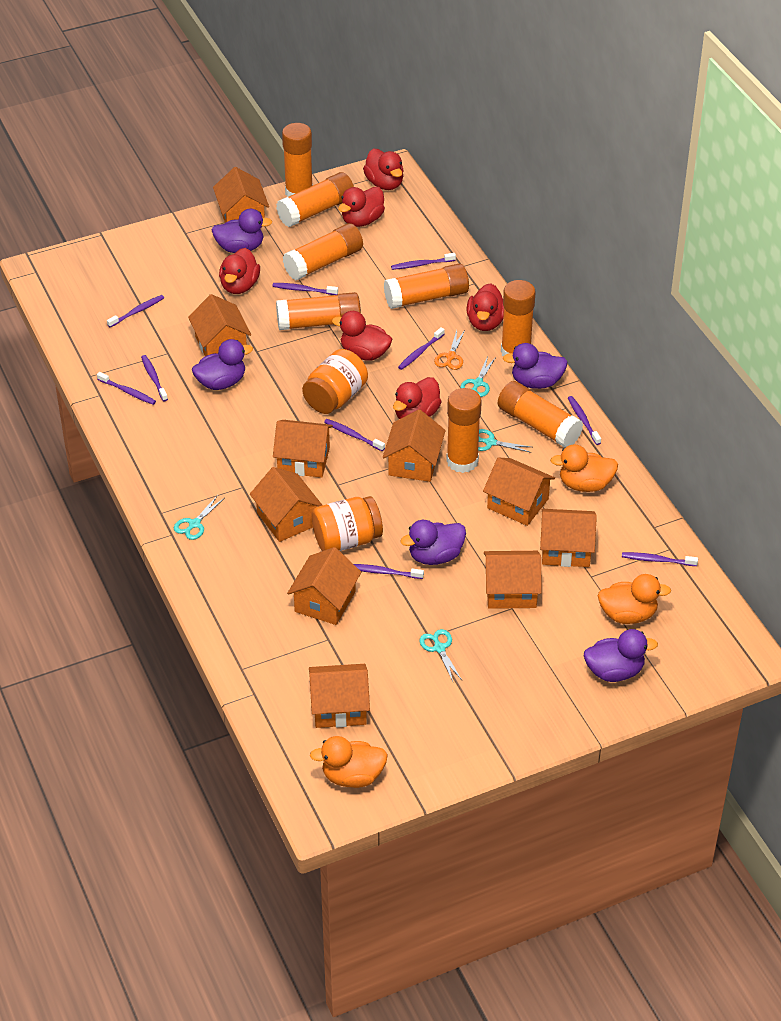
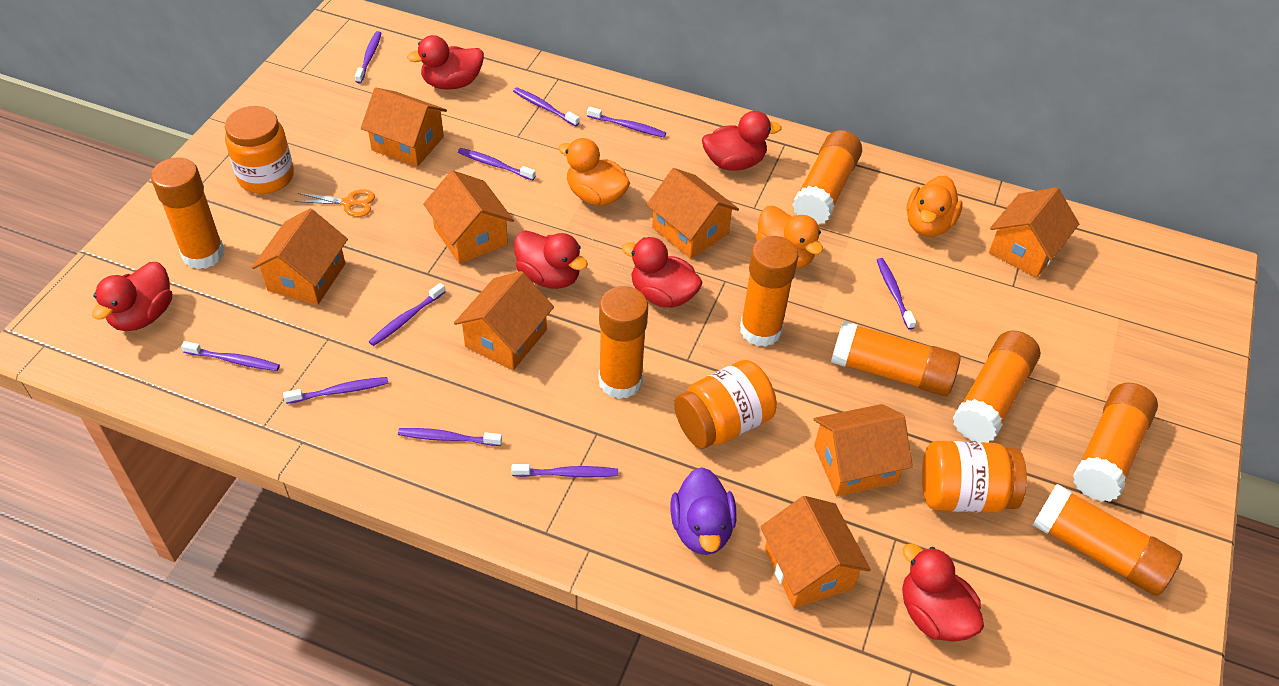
orange house: [188,294,251,356] [213,167,269,223] [250,467,322,542] [273,420,333,478] [287,547,361,625] [309,664,370,728] [383,410,446,482] [483,458,555,526] [484,551,542,609] [540,509,597,567] = 10 -> [251,209,348,305] [361,87,447,167] [423,170,514,264] [454,271,554,370] [646,168,739,259] [761,496,871,608] [813,404,913,496] [989,187,1079,278] = 8
orange jar: [302,349,368,414] [312,496,383,551] = 2 -> [225,106,294,194] [674,360,777,449] [922,441,1027,513] = 3
purple duck: [192,339,253,390] [212,209,272,253] [400,520,466,565] [503,343,568,389] [584,629,658,682] = 5 -> [670,467,737,555] = 1
turquoise scissors: [174,495,225,540] [420,629,462,682] [460,356,496,397] [478,429,531,453] = 4 -> none = 0

